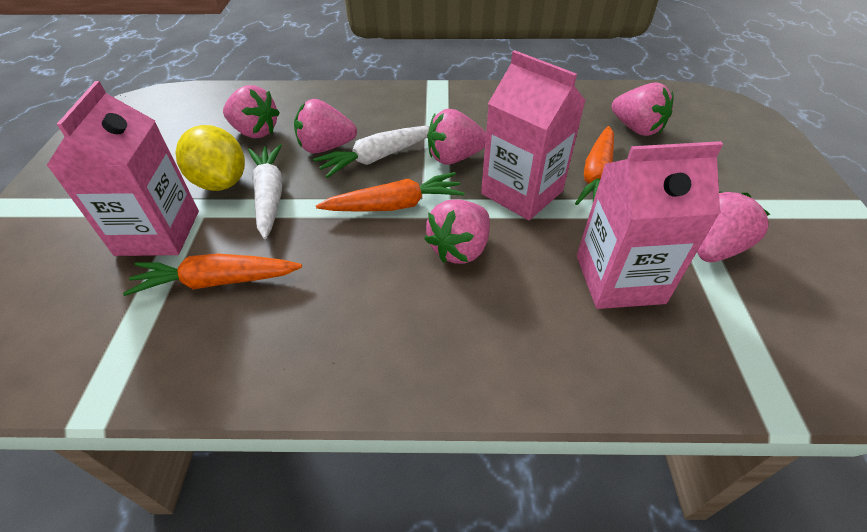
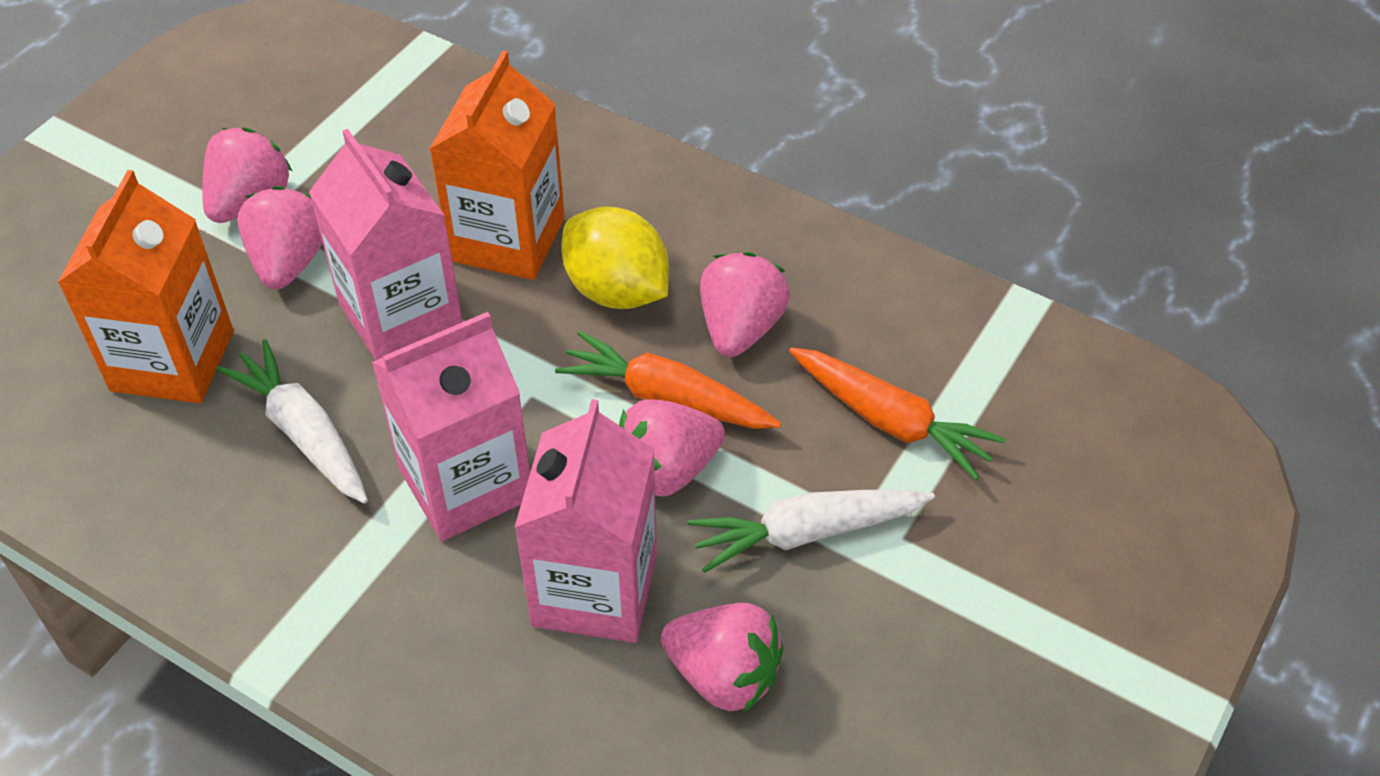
orange carrot: [123,254,302,296] [316,172,465,212] [575,126,614,205] = 3 -> [555,331,781,429] [789,347,1005,480] = 2
orange carton: none = 0 -> [57,170,234,403] [429,51,565,280] = 2
pink strawberry: [223,85,280,138] [294,99,357,153] [424,199,490,264] [427,109,486,165] [611,82,674,136] [697,191,770,262] = 6 -> [202,127,293,223] [237,186,323,289] [619,400,725,497] [661,603,784,712] [700,252,790,357] = 5

